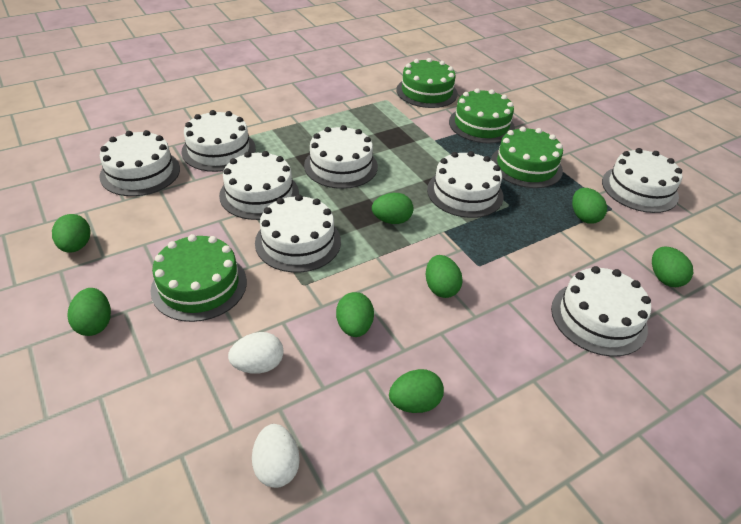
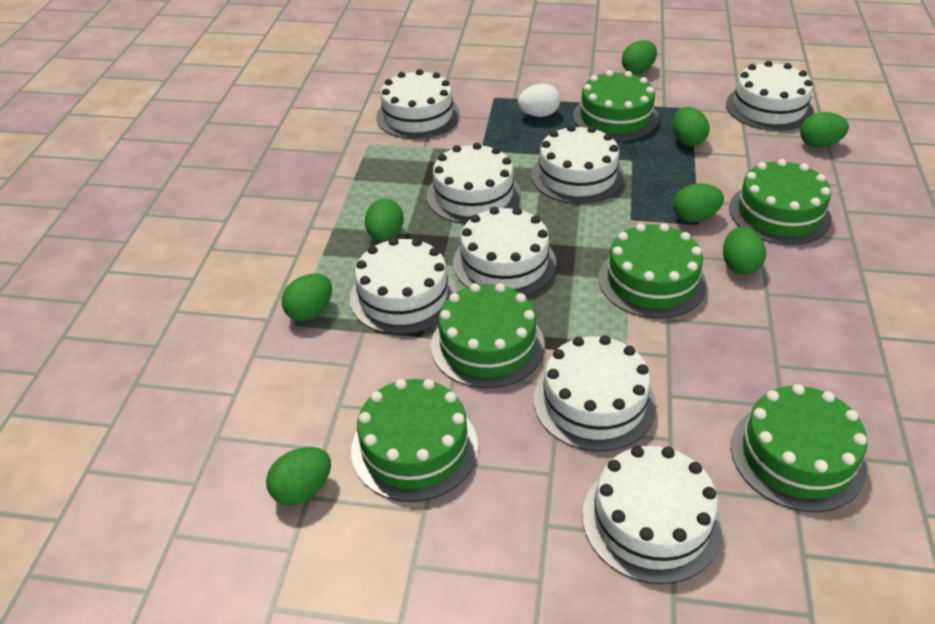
green cake: [151,234,247,322] [397,58,458,108] [449,88,515,143] [491,126,563,188] = 4 -> [351,379,478,502] [431,283,545,388] [573,70,659,141] [598,223,707,319] [729,159,832,245] [731,384,867,512] = 6
white egg: [228,332,284,374] [252,424,300,488] = 2 -> [518,84,560,117] = 1

